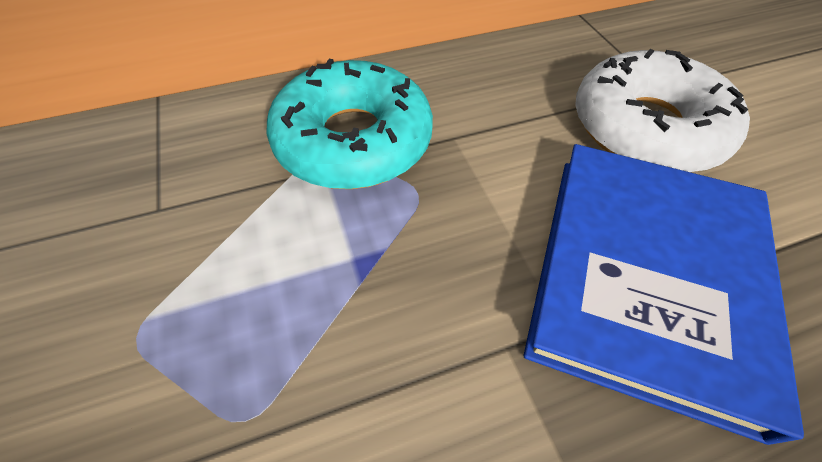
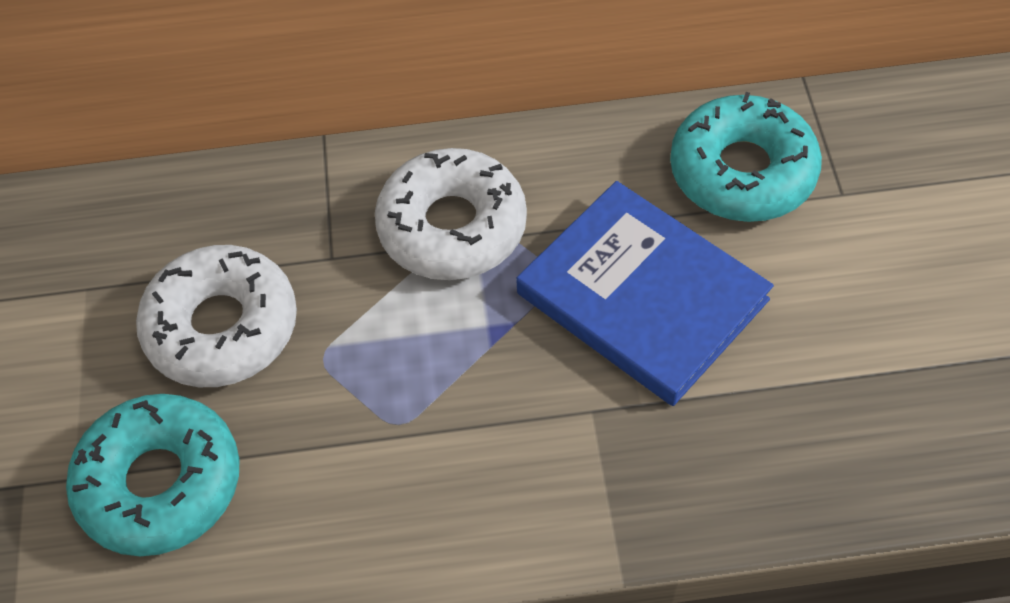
turquoise donut: [266,59,433,189] = 1 -> [66,394,240,556] [670,92,822,222] = 2
white donut: [575,49,750,172] = 1 -> [136,245,297,387] [375,148,527,280] = 2

